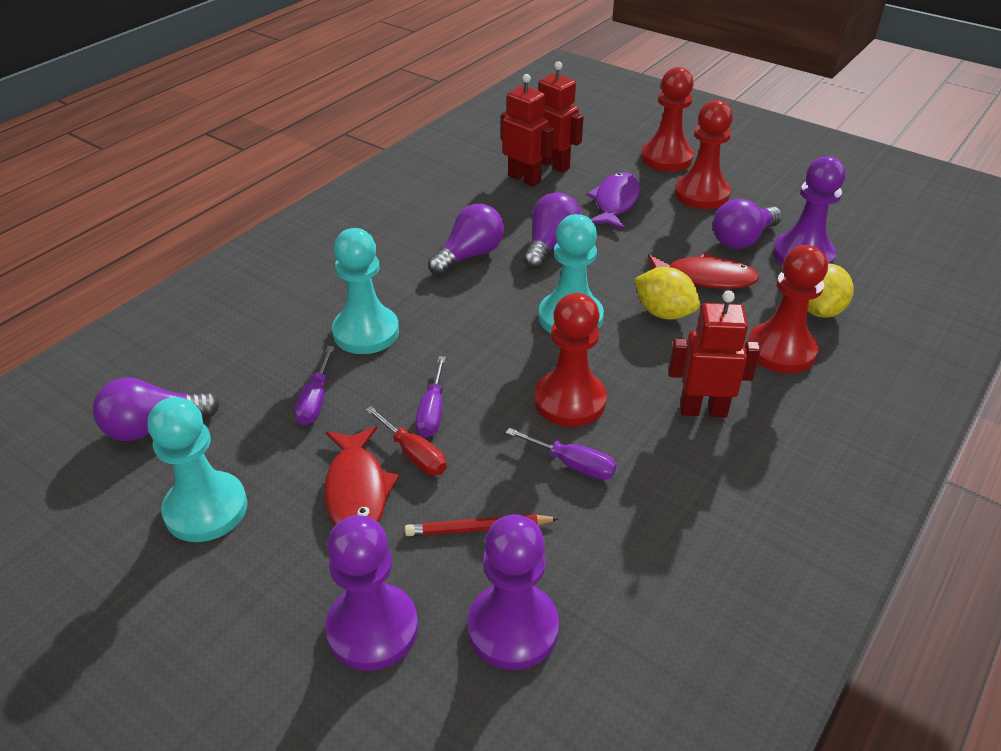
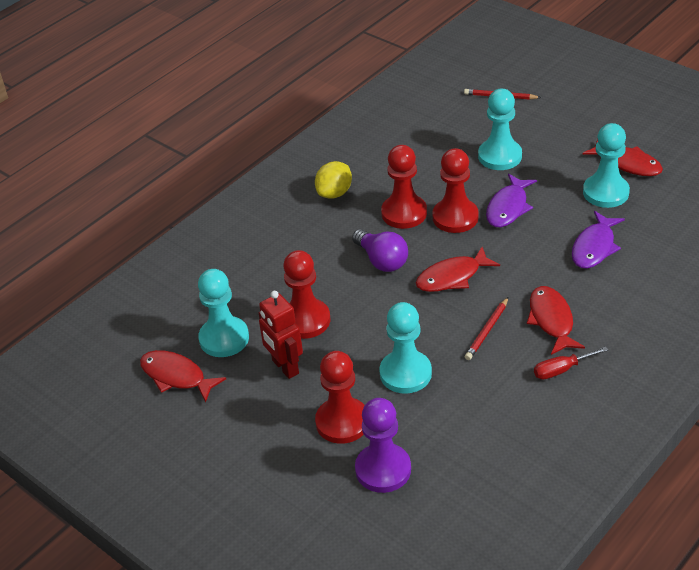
purple fish: [586,172,640,230] = 1 -> [486,174,537,227] [572,211,625,269] = 2
purple light bulb: [93,377,220,441] [428,204,504,276] [523,192,581,269] [713,199,782,249] = 4 -> [352,229,408,272] = 1
purple pawn: [325,515,418,671] [468,515,559,670] [773,156,846,265] = 3 -> [355,398,411,493] = 1
purple screwdriver: [294,346,334,425] [416,356,446,438] [506,428,617,480] = 3 -> none = 0
red fish: [324,426,399,525] [648,253,760,289] = 2 -> [140,350,226,403] [416,247,500,292] [527,286,585,355] [582,138,663,176] = 4
red pencil: [405,514,559,536] = 1 -> [464,89,541,100] [465,297,508,360] = 2
red robot: [501,74,554,187] [539,61,584,173] [669,290,761,418] = 3 -> [259,291,303,379] = 1
turquoise pawn: [148,397,247,542] [332,228,399,354] [539,214,604,333] = 3 -> [198,269,249,357] [379,302,432,394] [478,89,522,170] [583,123,630,208] = 4
yellow lemon: [635,267,700,320] [808,264,854,318] = 2 -> [315,161,352,199] = 1

